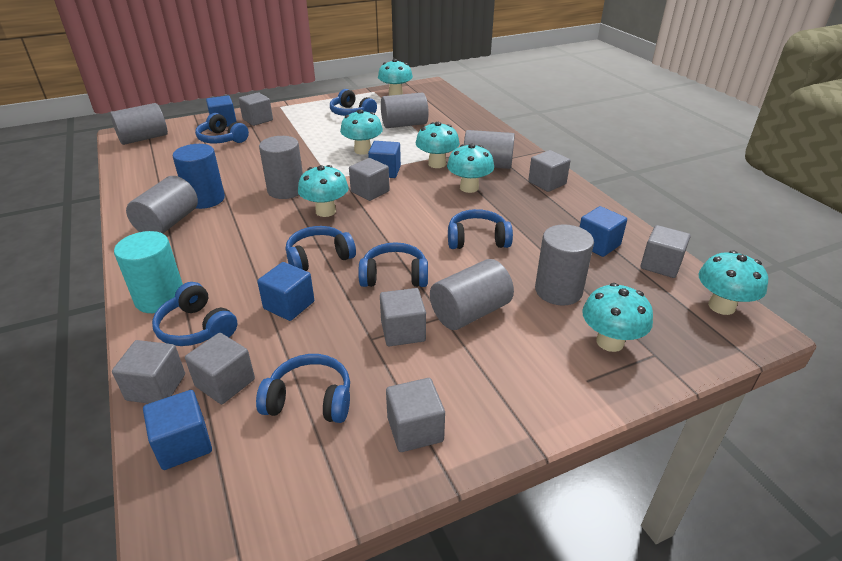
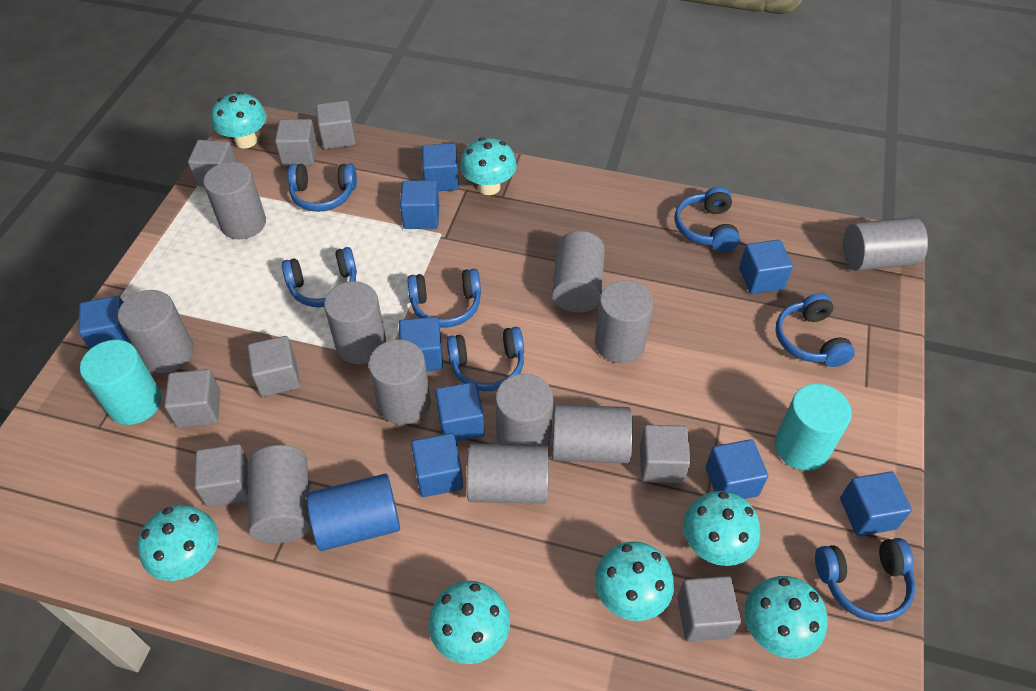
blue cube: [143,390,212,470] [206,96,237,127] [257,262,314,321] [368,141,401,178] [580,206,627,257] = 5 -> [78,296,131,349] [399,317,443,371] [400,180,439,229] [411,433,463,497] [422,143,459,191] [435,382,485,442] [706,439,768,499] [739,240,793,294] [840,471,912,536] = 9
grey cylinder: [110,103,168,145] [126,176,198,233] [259,136,303,199] [381,93,429,128] [430,259,514,330] [464,130,515,169] [535,224,594,306] = 7 -> [118,290,194,373] [203,162,266,239] [248,445,311,543] [324,281,386,364] [368,340,431,425] [467,444,549,504] [495,374,553,447] [552,231,605,312] [552,404,633,464] [595,280,653,363] [843,217,928,271] = 11
turquoise cylinder: [114,231,183,313] = 1 -> [80,340,162,425] [775,384,852,471] = 2

